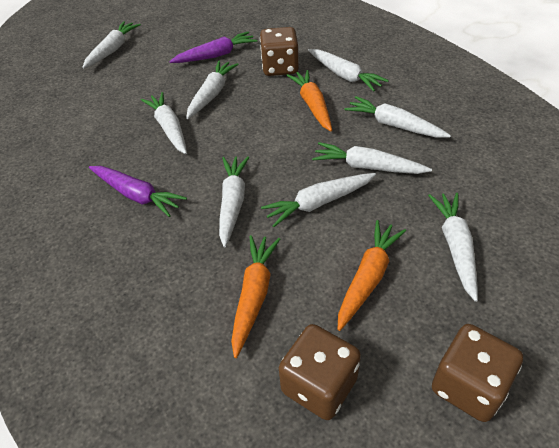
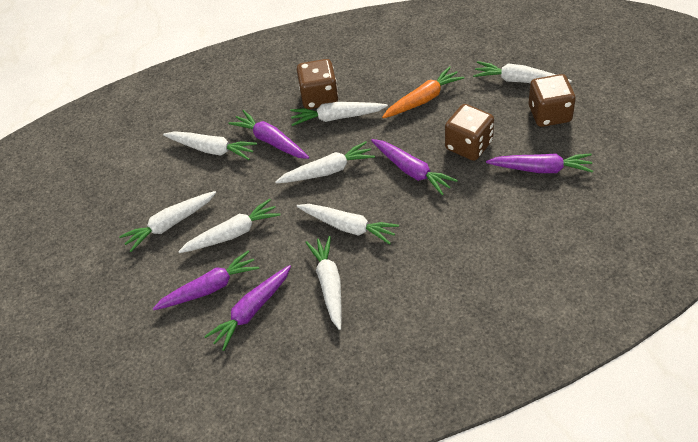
orange carrot: [231,235,280,358] [286,70,332,131] [338,220,406,331] = 3 -> [382,66,464,118] = 1
purple carrot: [89,166,187,217] [169,31,257,63] = 2 -> [152,251,259,310] [204,265,291,351] [229,110,309,159] [371,139,458,196] [486,153,593,173] = 5
white carrot: [82,21,141,69] [141,92,187,154] [186,60,239,119] [219,156,249,247] [261,173,376,227] [308,49,389,92] [312,142,432,174] [344,96,451,138] [428,193,478,302] = 9 -> [119,191,216,252] [163,131,257,160] [178,199,281,253] [275,141,375,183] [290,102,388,126] [297,204,399,245] [305,236,342,330] [473,61,572,83] = 8

